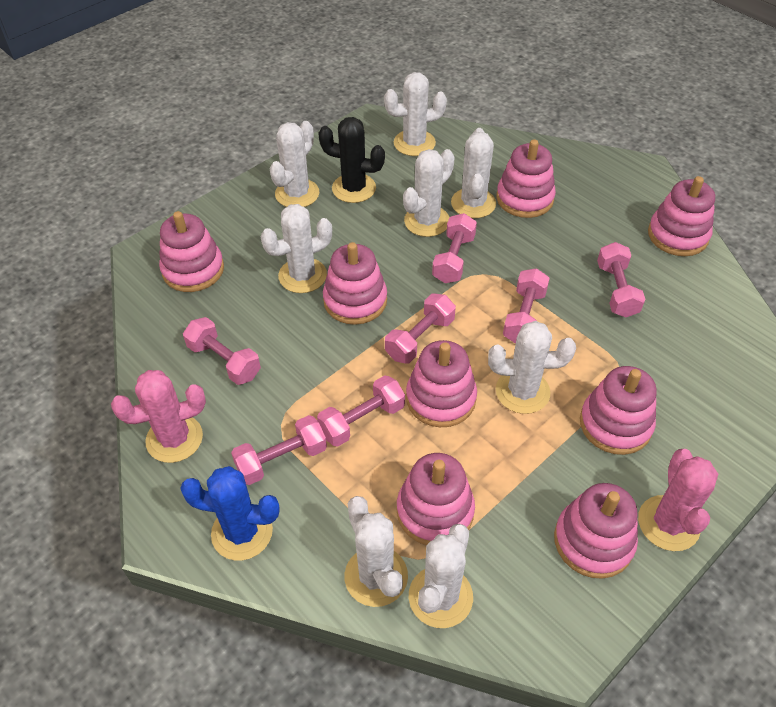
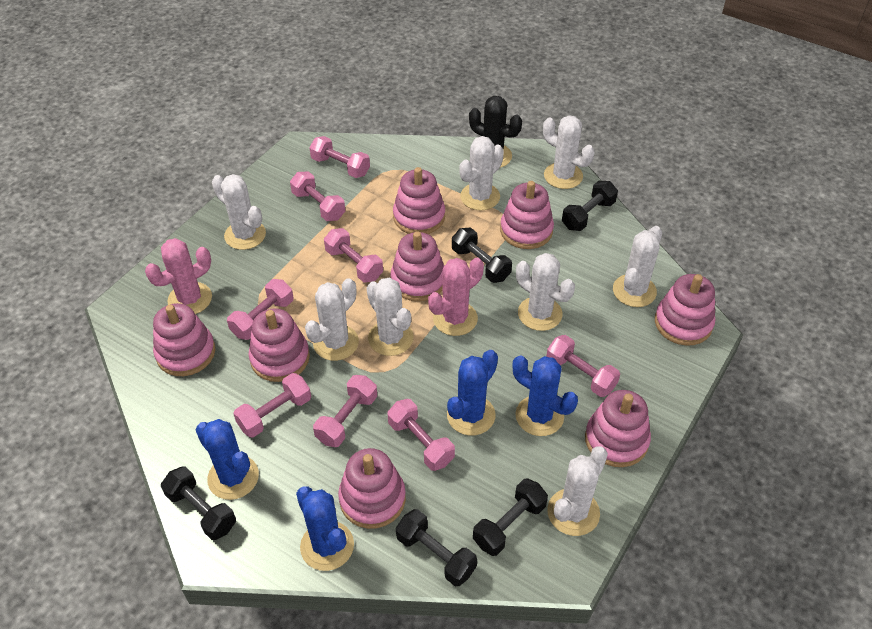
black dumbbell: none = 0 -> [161,466,236,540] [396,509,477,586] [452,228,512,283] [473,479,548,556] [562,181,618,231] = 5
blue cactus: [180,466,280,560] = 1 -> [196,419,259,500] [296,486,354,571] [447,350,498,435] [513,355,578,436] = 4
pink dumbbell: [183,317,261,385] [231,415,327,485] [317,375,405,447] [385,294,456,363] [432,213,477,283] [503,268,550,344] [597,242,645,318] = 7 -> [227,279,294,340] [233,373,311,437] [290,172,345,221] [310,136,370,178] [313,375,377,447] [324,228,383,282] [387,399,455,471] [546,335,620,397] = 8

